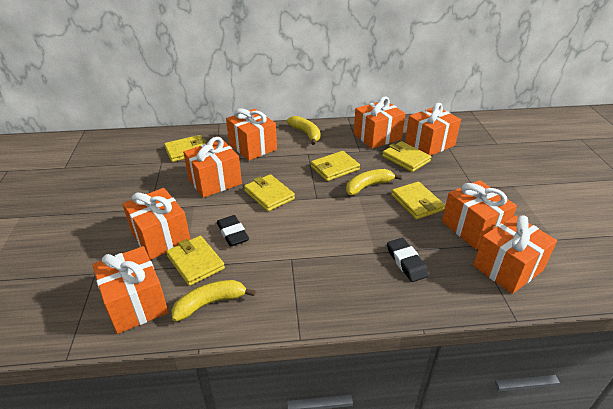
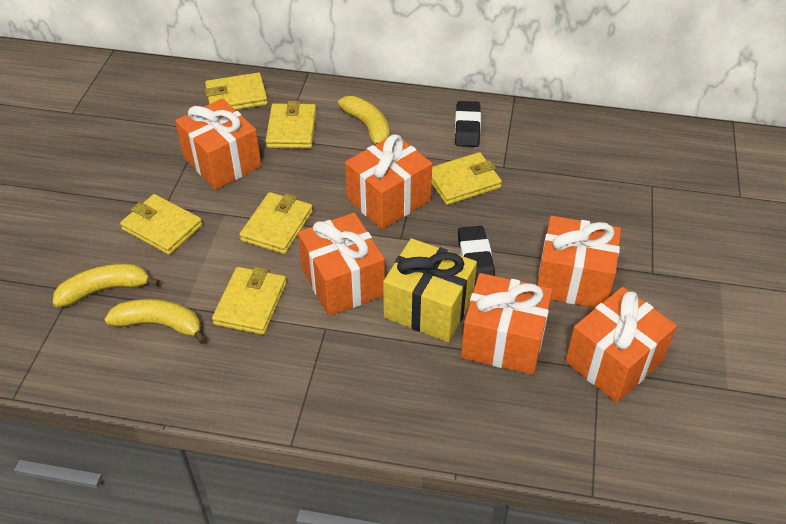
orange gift: [92,246,168,334] [122,188,191,260] [183,137,242,198] [226,108,277,161] [354,96,405,149] [405,103,461,155] [442,180,517,249] [473,215,557,294] = 8 -> [175,98,262,190] [298,213,385,316] [345,134,432,229] [461,273,552,375] [537,216,621,308] [565,287,677,403] = 6
yellow gift: none = 0 -> [383,238,477,342] = 1

